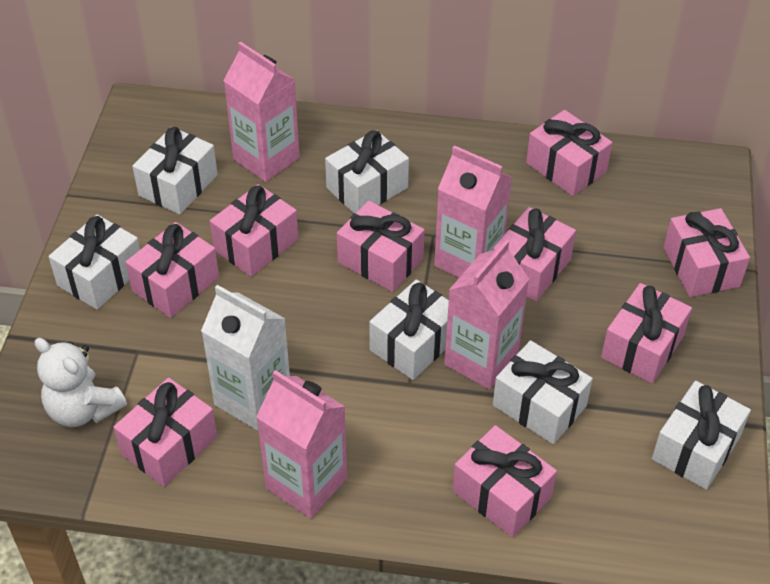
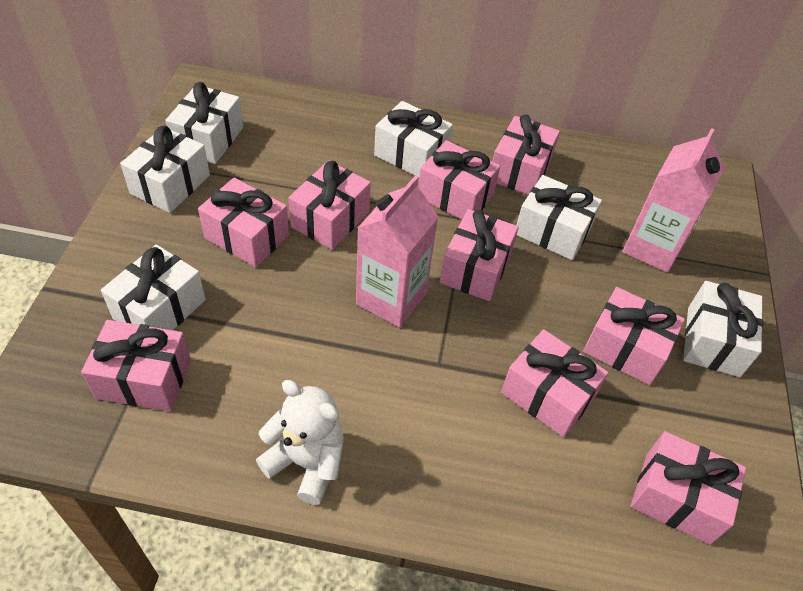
pink carton: [224,41,300,182] [256,370,347,518] [434,145,512,278] [444,240,529,390] = 4 -> [356,176,438,328] [623,128,724,273] = 2
white carton: [201,285,290,431] = 1 -> none = 0

